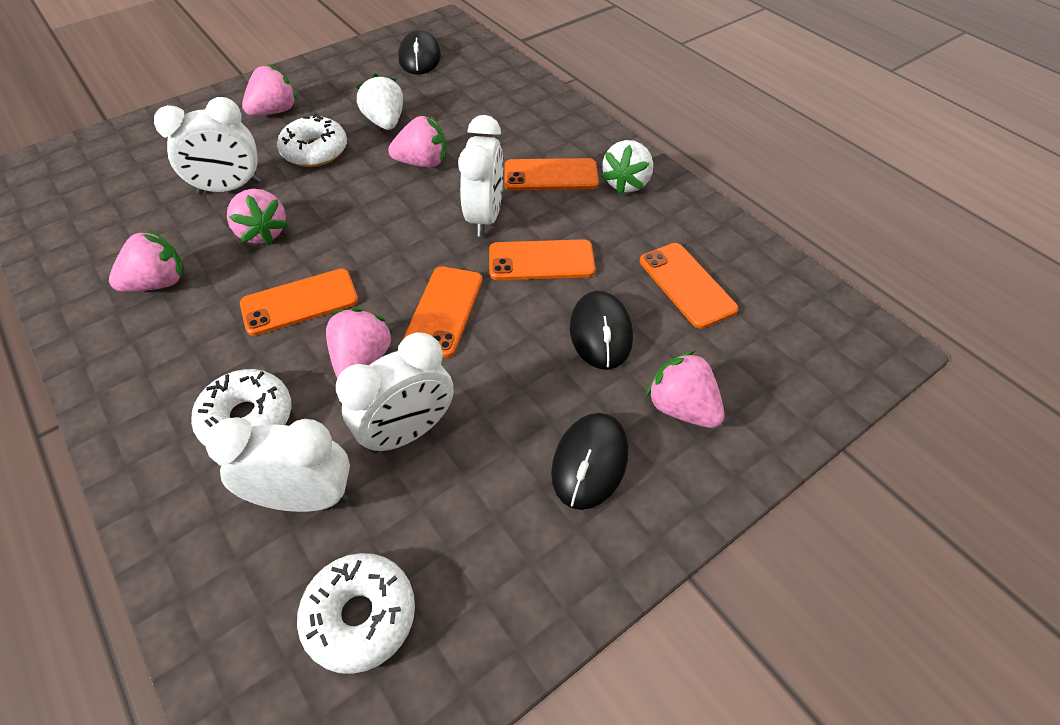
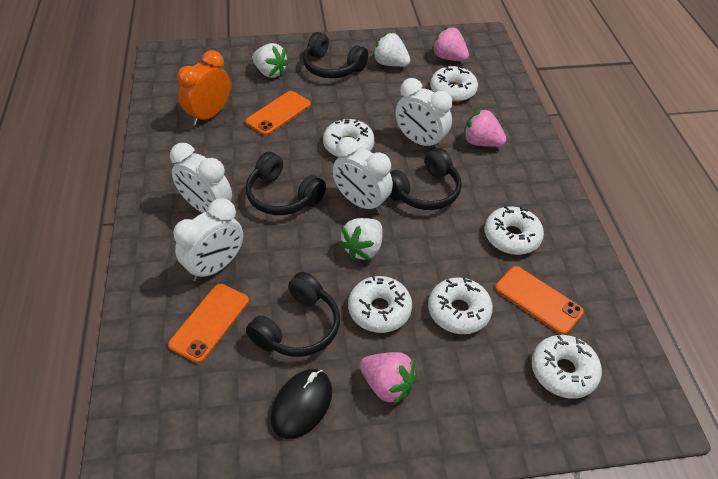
black headphones: none = 0 -> [246,152,326,215] [246,272,340,357] [303,32,368,79] [389,148,462,210] = 4
black mouse: [398,30,441,75] [551,413,628,510] [570,291,633,370] = 3 -> [271,369,332,439] = 1
orange clock: none = 0 -> [177,50,230,126] = 1
orange phone: [240,269,358,336] [403,266,482,358] [489,239,595,280] [504,158,599,190] [640,243,738,329] = 5 -> [168,284,249,363] [245,91,311,135] [495,266,584,335] = 3
pink strawberry: [109,230,184,292] [227,189,288,245] [242,64,297,115] [326,308,393,378] [388,116,446,167] [646,351,725,428] = 6 -> [360,352,417,405] [432,27,469,61] [463,109,507,147] = 3
white donut: [191,369,292,447] [277,114,347,167] [297,553,415,674] = 3 -> [323,118,375,157] [348,276,412,333] [428,277,493,334] [430,65,478,102] [485,206,544,255] [532,335,602,399] = 6
white strawberry: [356,74,403,130] [601,140,653,195] = 2 -> [252,43,289,78] [339,218,383,260] [373,32,411,67] = 3

